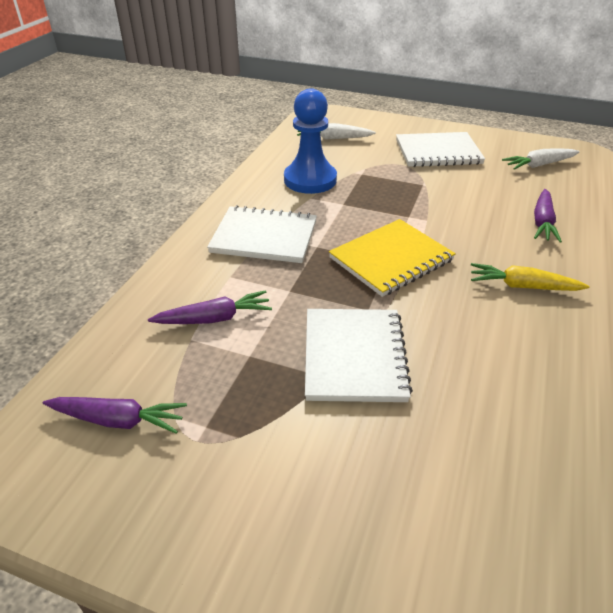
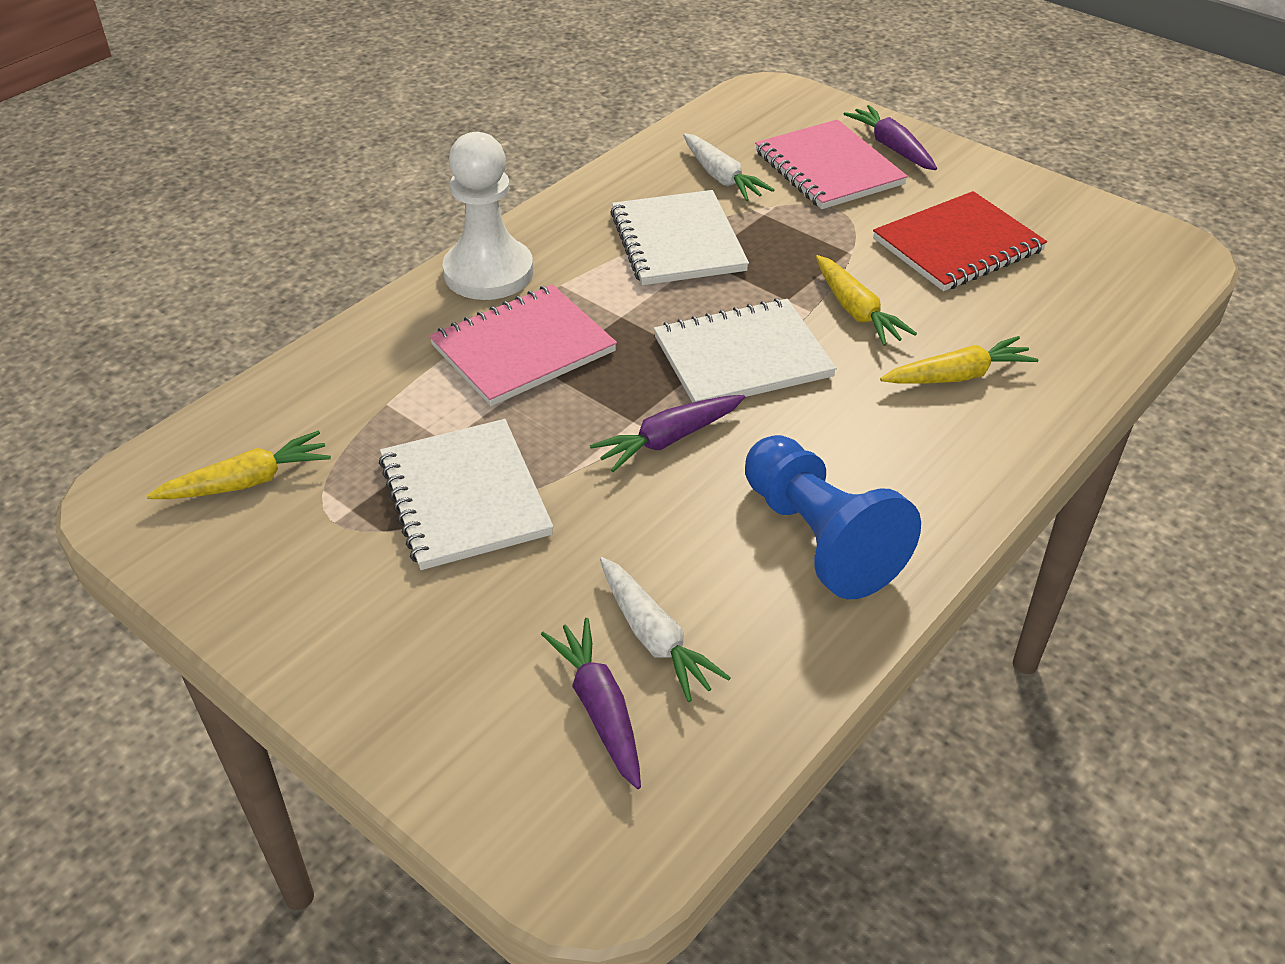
pink notebook: none = 0 -> [429,284,617,406] [755,119,908,209] = 2
red notebook: none = 0 -> [873,191,1047,291] = 1
white pawn: none = 0 -> [443,132,533,300] = 1
yellow carrot: [471,263,590,291] = 1 -> [146,430,331,499] [816,255,917,346] [880,336,1038,384] = 3
yellow notebook: [329,219,456,297] = 1 -> none = 0

